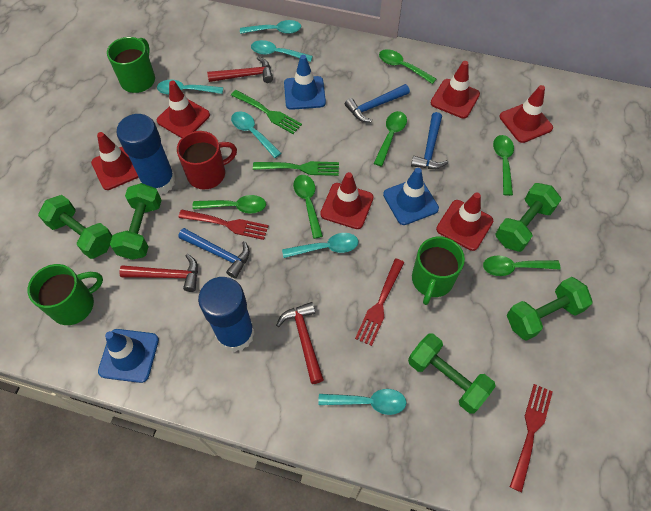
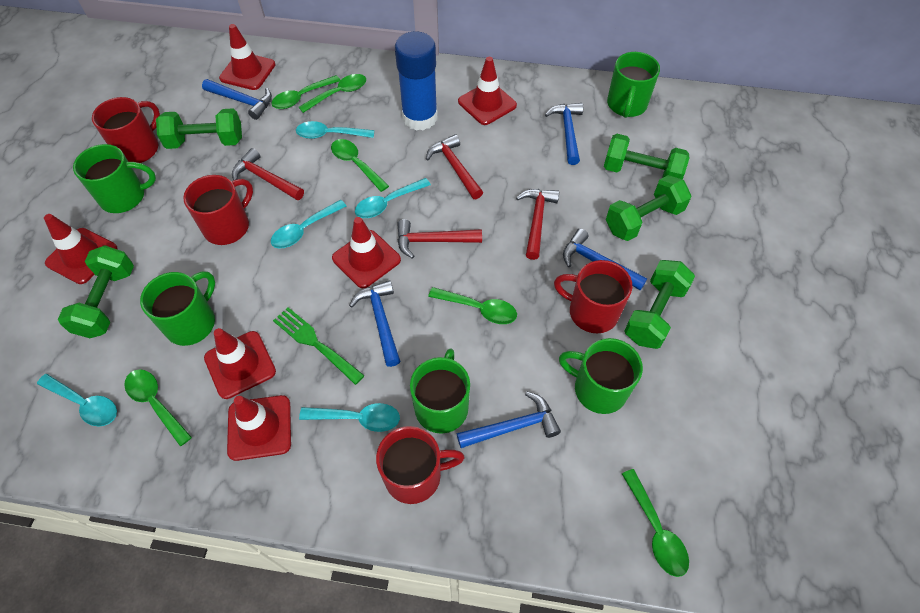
blue glue stick: [116,114,176,195] [198,277,255,352] = 2 -> [395,31,438,131] = 1
blue hammer: [179,228,250,279] [345,84,410,122] [411,112,448,169] = 3 -> [202,79,272,120] [349,280,400,367] [457,392,561,448] [545,103,583,165] [563,229,647,290] = 5
blue traffic cone: [98,329,159,383] [284,55,326,110] [383,168,439,225] = 3 -> none = 0
green fork: [231,90,302,134] [253,161,339,176] = 2 -> [273,307,365,385] = 1
green mug: [28,264,103,325] [107,37,155,93] [412,236,465,305] = 3 -> [73,144,156,213] [140,271,215,346] [410,348,470,434] [559,338,643,414] [607,52,660,118] = 5
red fork: [178,210,269,240] [355,259,405,346] [510,384,553,492] = 3 -> none = 0
red hammer: [119,254,198,292] [207,57,273,83] [276,302,324,384] = 3 -> [232,148,304,200] [397,219,482,259] [426,134,483,199] [516,189,559,260] = 4
red mug: [177,131,237,189] = 1 -> [92,97,160,163] [183,175,253,245] [376,426,465,504] [554,260,632,333] = 4
turquoise spoon: [157,80,223,95] [231,111,281,158] [240,20,301,34] [251,40,313,62] [282,233,358,258] [318,389,406,415] = 6 -> [37,374,117,427] [271,200,346,249] [296,121,374,139] [299,403,400,432] [355,178,431,218] = 5

